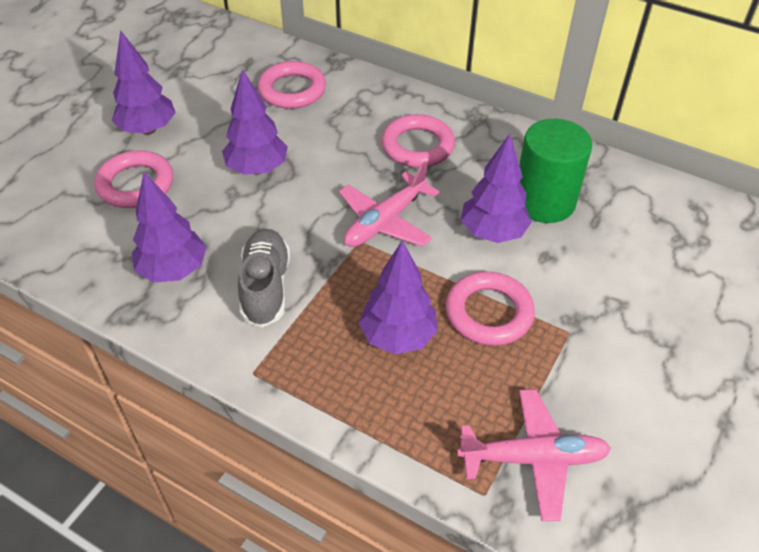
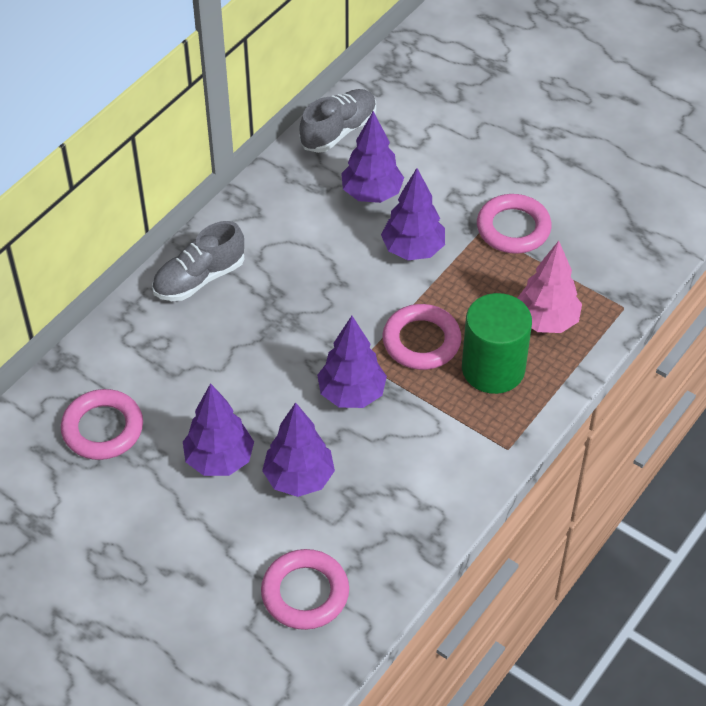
grey shoe: [238,229,290,328] = 1 -> [152,221,245,301] [299,89,376,153] = 2
pink plane: [339,161,439,247] [457,389,611,521] = 2 -> none = 0
pink tree: none = 0 -> [518,241,582,333] = 1

